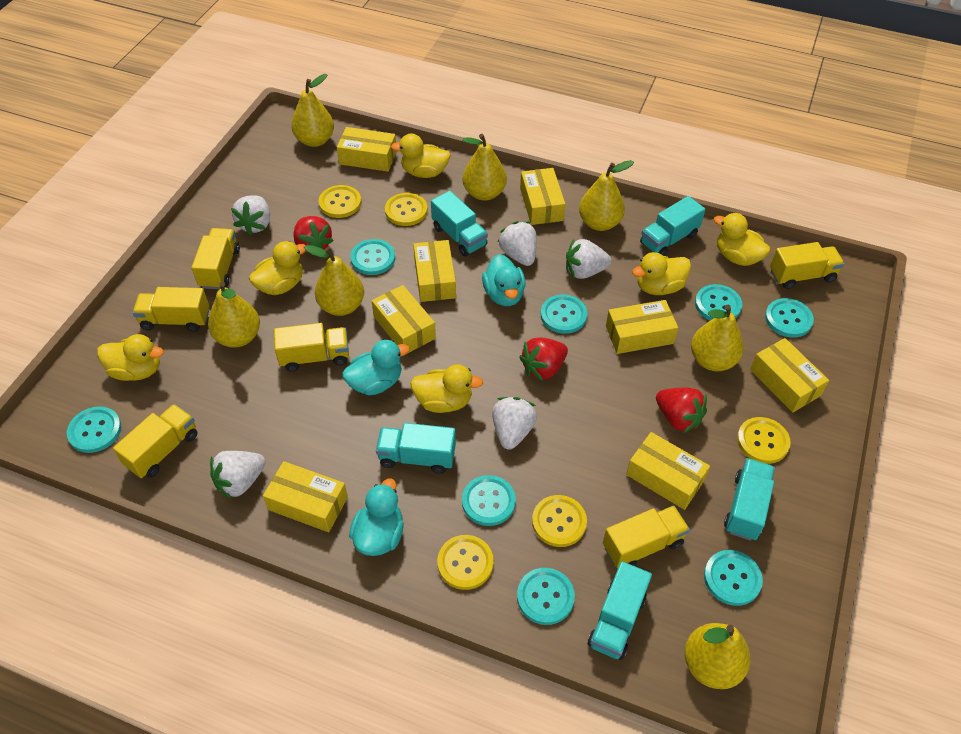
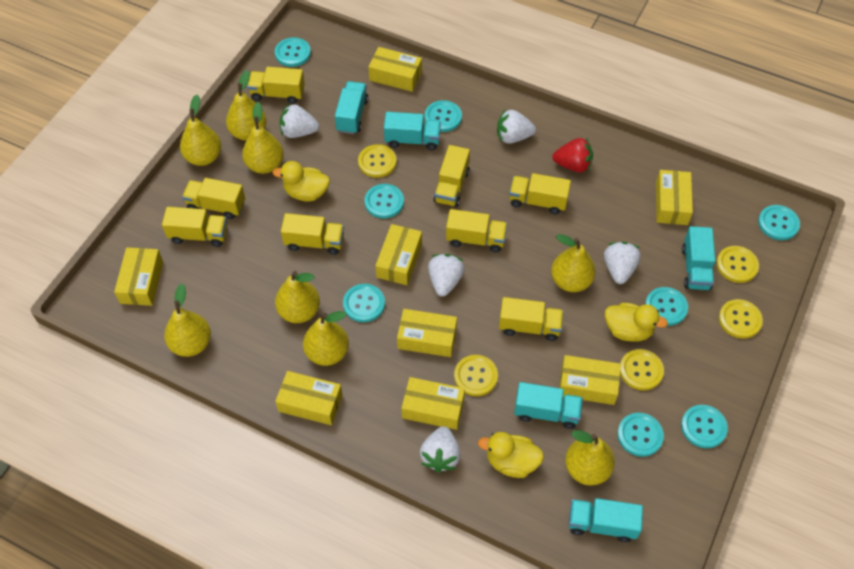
red strawberry: [293,216,334,254] [520,337,568,381] [656,388,707,433] = 3 -> [552,138,593,172] = 1
turquoise duck: [342,340,410,395] [349,478,404,556] [482,254,525,306] = 3 -> none = 0
yellow duck: [97,334,164,381] [249,241,306,295] [391,134,451,178] [410,365,483,413] [632,252,691,295] [714,213,770,266] = 6 -> [272,161,330,202] [478,432,544,478] [605,303,668,342] = 3
yellow pear: [208,281,260,348] [291,74,334,147] [304,245,364,316] [462,134,507,201] [579,160,634,231] [684,623,751,689] [691,305,744,371] = 7 -> [164,283,211,357] [180,95,221,166] [226,70,267,140] [242,102,284,174] [275,271,320,323] [303,311,349,366] [551,234,596,292] [565,430,615,486] = 8
yellow truck: [113,404,197,478] [132,287,209,332] [191,228,240,290] [274,323,349,372] [603,505,690,568] [770,242,844,289] = 6 -> [162,207,227,247] [182,178,245,219] [247,67,305,104] [281,213,344,255] [433,145,470,207] [446,209,507,252] [499,297,564,341] [509,173,571,214] = 8

